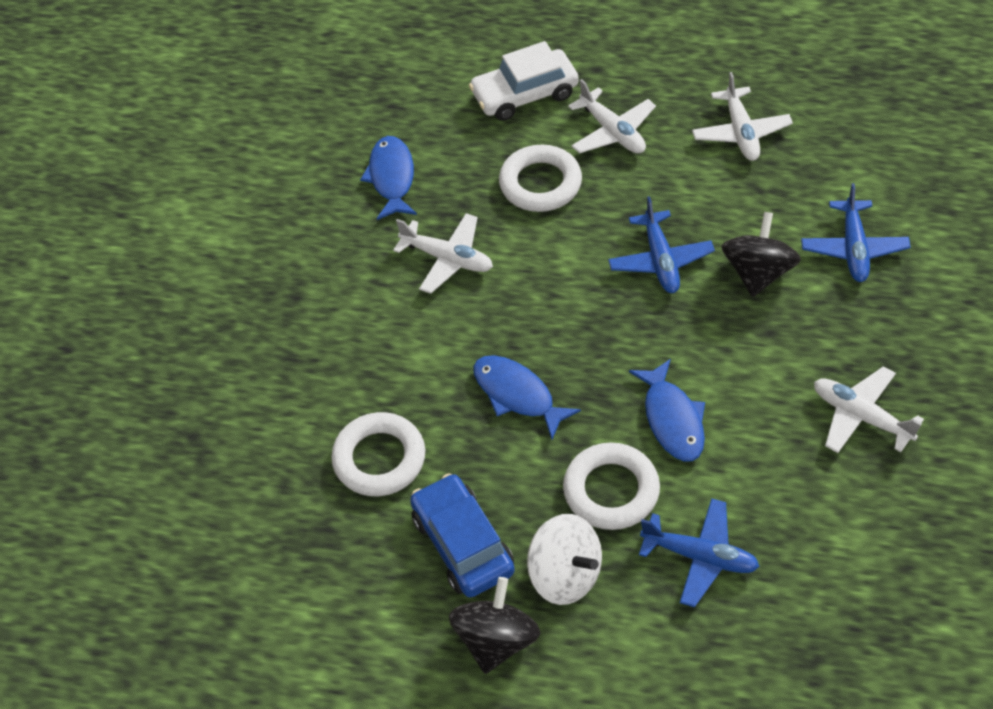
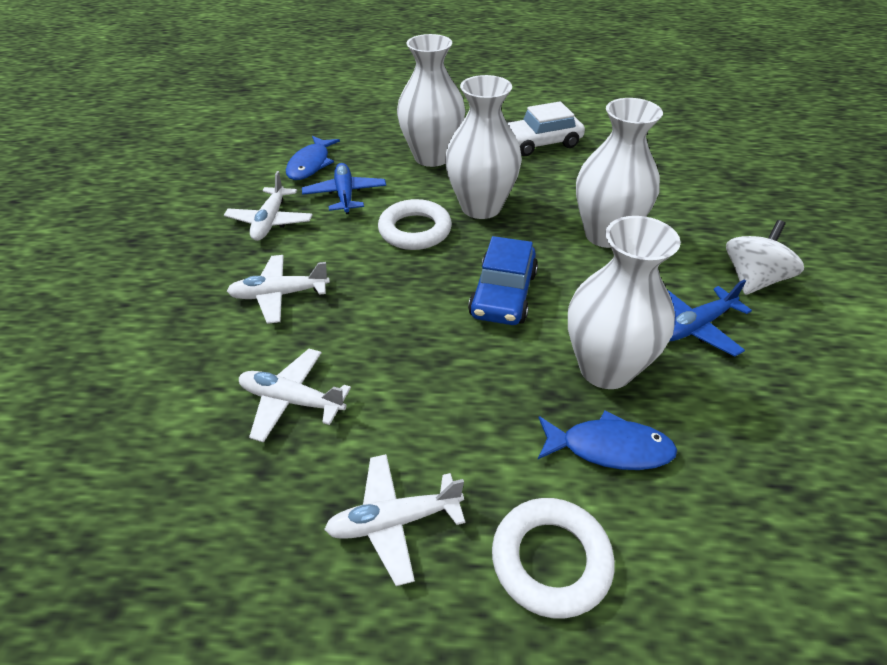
black spinning top: [449,577,541,674] [721,212,801,297] = 2 -> none = 0
blue fish: [360,136,417,220] [473,355,581,439] [629,359,705,462] = 3 -> [286,136,340,180] [538,410,677,470] = 2
blue plane: [608,196,715,293] [639,498,760,607] [801,183,911,282] = 3 -> [302,163,386,214] [667,279,752,357] = 2
white ring: [331,412,425,496] [499,145,582,212] [563,442,660,530] = 3 -> [378,199,452,250] [492,498,615,619] = 2
white vase: none = 0 -> [397,34,465,167] [445,75,522,219] [568,216,681,389] [576,98,663,248] = 4

